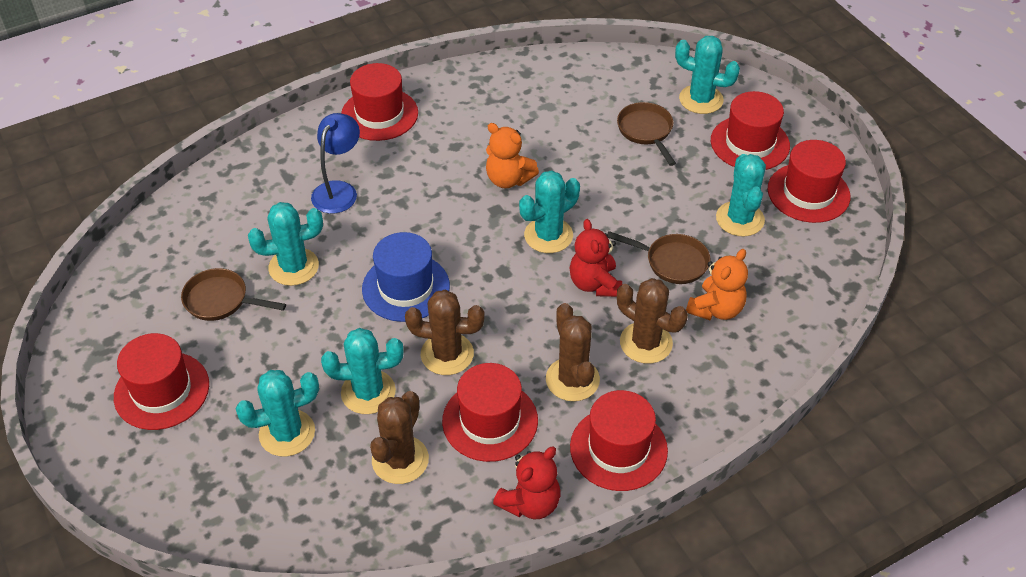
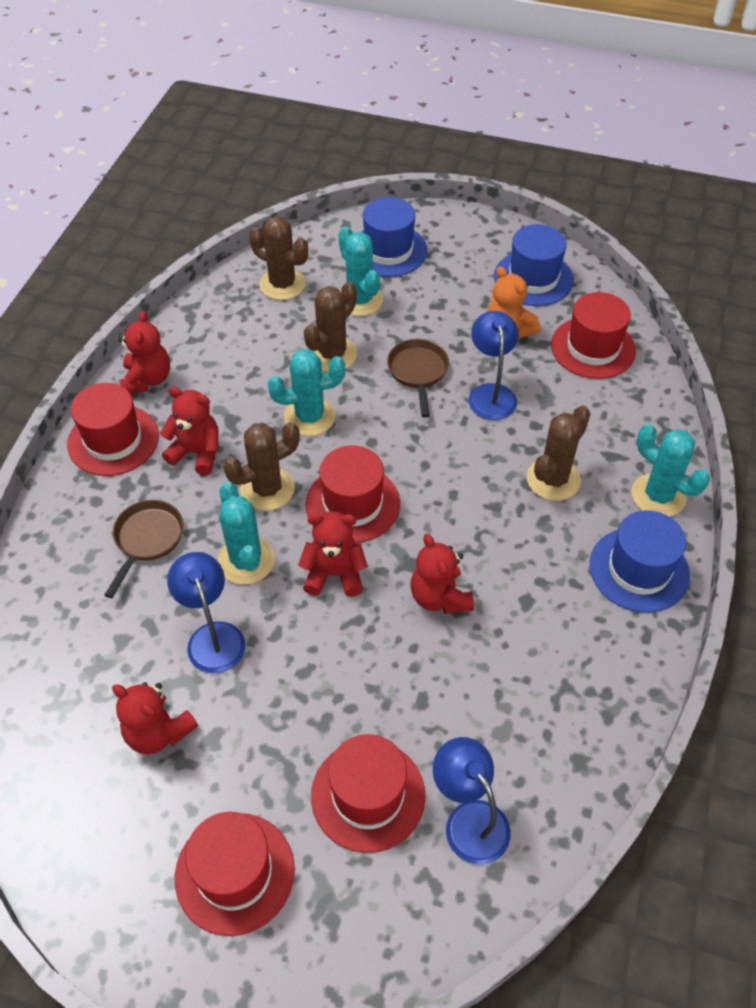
blue hat: [362,232,450,322] = 1 -> [361,197,428,277] [494,224,574,306] [590,510,690,613] = 3
blue lamp: [311,113,360,214] = 1 -> [167,552,245,673] [433,737,511,865] [469,311,518,420] = 3
brown pan: [181,268,286,321] [607,231,710,284] [617,102,676,166] = 3 -> [105,500,183,598] [387,339,449,418] = 2
orange teddy bear: [486,123,539,188] [686,249,748,320] = 2 -> [487,266,540,339] = 1
red hat: [114,333,209,430] [341,63,418,141] [442,363,538,462] [570,390,668,491] [711,91,790,170] [768,140,850,223] = 6 -> [67,383,159,476] [175,812,295,936] [305,445,400,543] [311,734,425,853] [551,292,636,379] = 5
red teddy bear: [493,447,560,519] [570,219,622,297] = 2 -> [112,682,198,754] [118,310,170,394] [160,386,219,475] [298,511,368,597] [410,533,474,614] = 5
turquoise cactus: [236,370,319,457] [248,202,323,286] [321,328,403,414] [519,170,580,253] [675,36,740,114] [716,154,766,237] = 6 -> [218,482,275,585] [268,349,345,436] [338,227,383,316] [631,424,710,517] = 4

